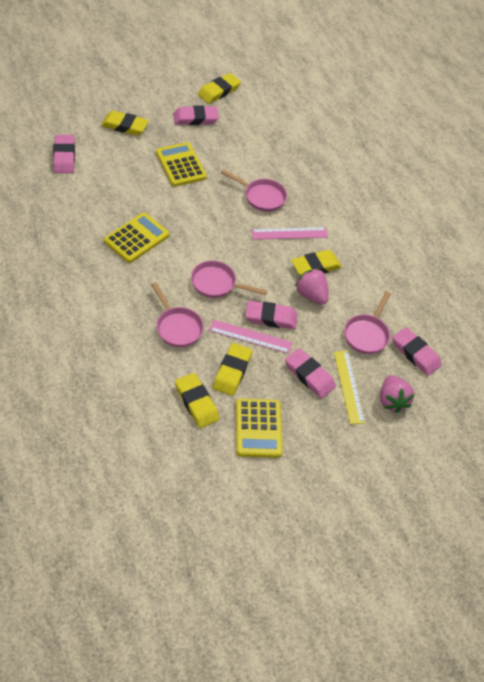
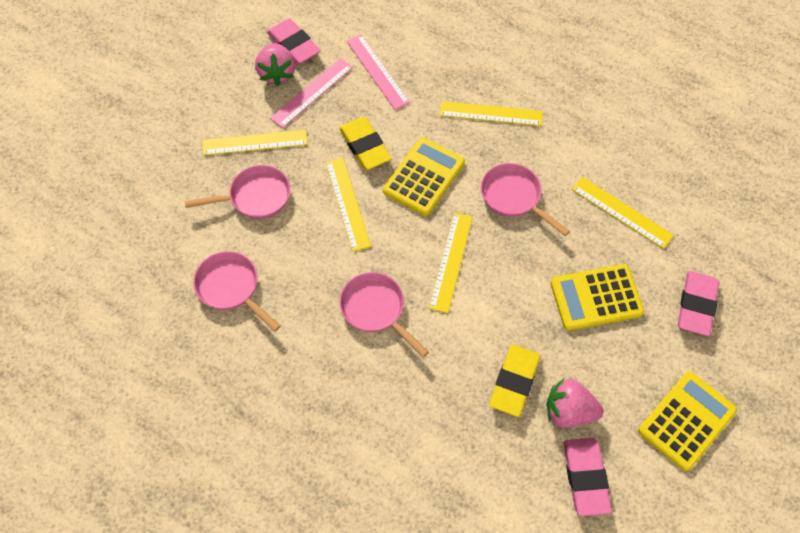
pink eraser: [53,135,75,173] [173,106,219,125] [245,301,298,329] [285,348,336,399] [392,327,442,376] = 5 -> [267,19,321,65] [564,438,612,516] [678,271,719,336] = 3
yellow eraser: [101,111,149,135] [175,373,219,428] [198,73,241,104] [213,343,252,396] [291,250,342,276] = 5 -> [339,117,392,170] [489,345,540,417] = 2
yellow ruler: [334,351,365,424] = 1 -> [203,130,308,155] [325,158,371,252] [429,213,473,313] [440,101,543,126] [572,177,674,249] = 5

